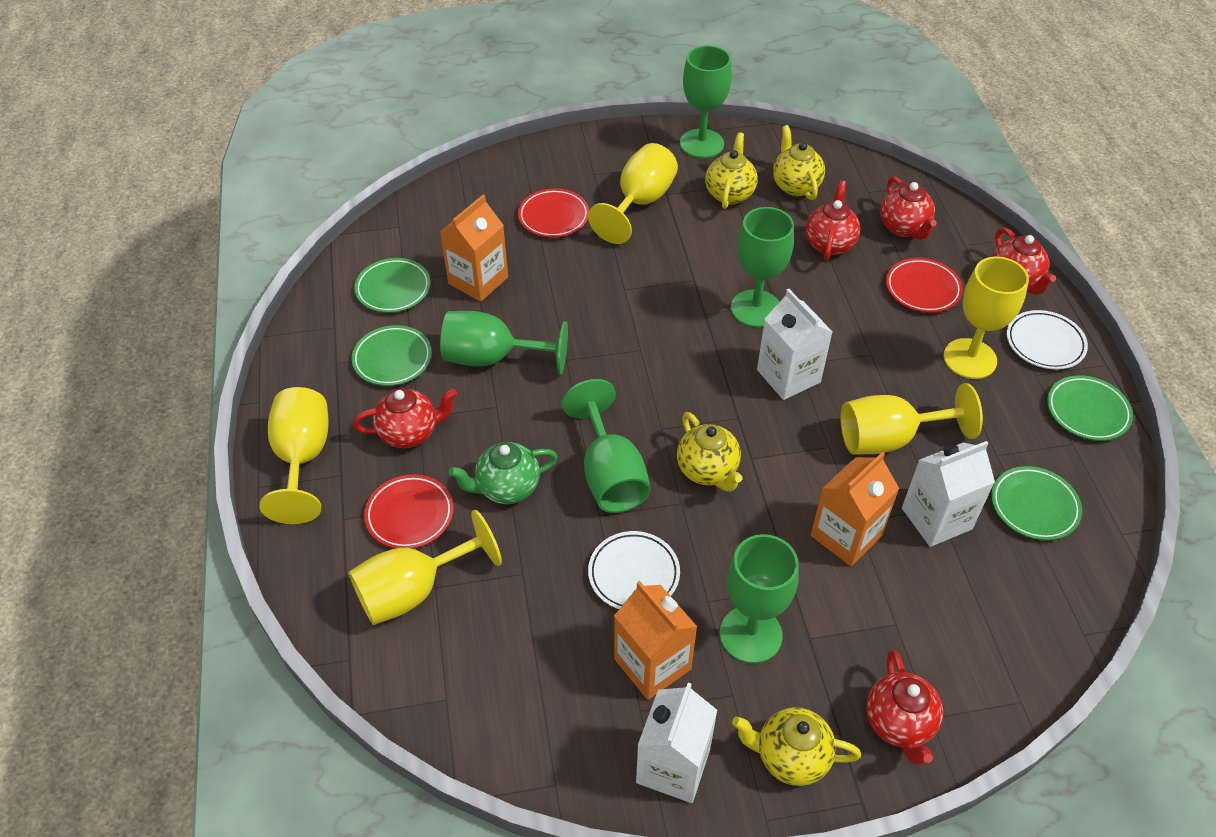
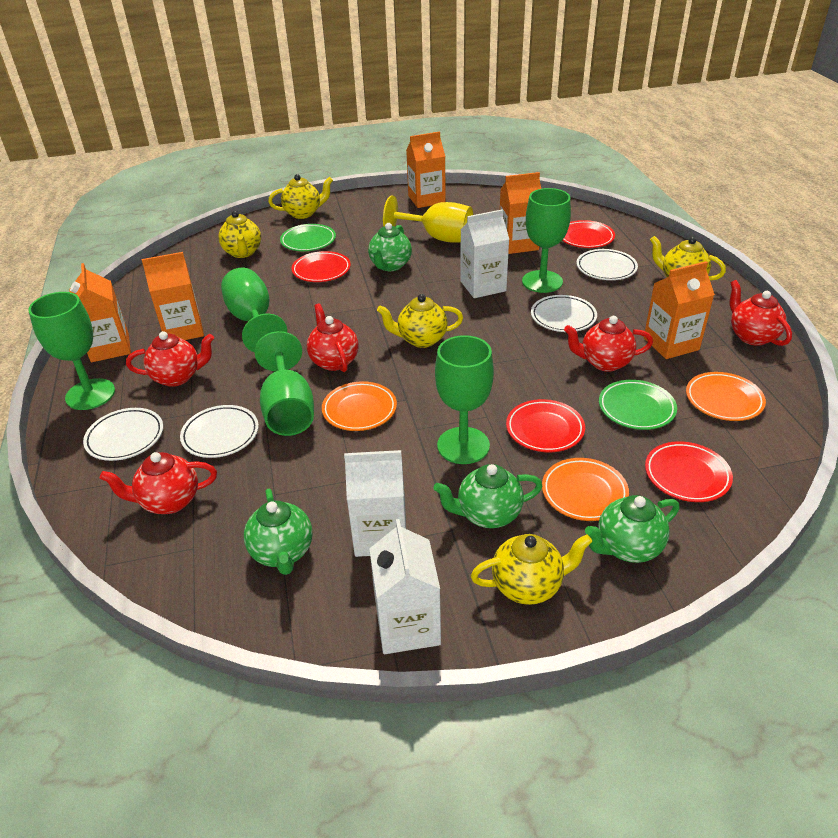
green plate: [352,325,432,386] [354,258,431,313] [991,466,1082,540] [1047,375,1133,441] = 4 -> [280,224,336,251] [599,380,677,430] = 2
green teapot: [449,442,558,504] = 1 -> [244,489,313,575] [368,223,412,271] [433,464,542,528] [585,495,679,563] = 4
orange carton: [440,194,508,302] [614,581,697,700] [811,452,899,566] = 3 -> [69,263,131,362] [142,252,204,340] [406,131,446,208] [500,172,541,254] [644,261,715,359] = 5
orange plate: none = 0 -> [322,381,397,431] [542,458,629,521] [686,372,766,421] = 3
red plate: [364,474,453,549] [518,188,589,238] [886,258,963,313] = 3 -> [291,251,351,282] [506,399,585,452] [562,220,615,248] [645,441,733,502] = 4
white plate: [588,531,680,609] [1007,310,1088,370] = 2 -> [83,408,163,461] [180,405,259,458] [531,295,597,332] [576,249,638,280] = 4
yellow goblet: [260,387,329,524] [348,510,502,625] [588,143,678,244] [840,383,983,455] [943,257,1029,379] = 5 -> [383,196,473,243] = 1
yellow teapot: [677,412,742,492] [705,133,758,209] [732,707,861,786] [773,125,825,200] = 4 -> [218,211,261,258] [268,174,333,219] [377,294,463,348] [471,534,592,605] [650,236,726,281] = 5

